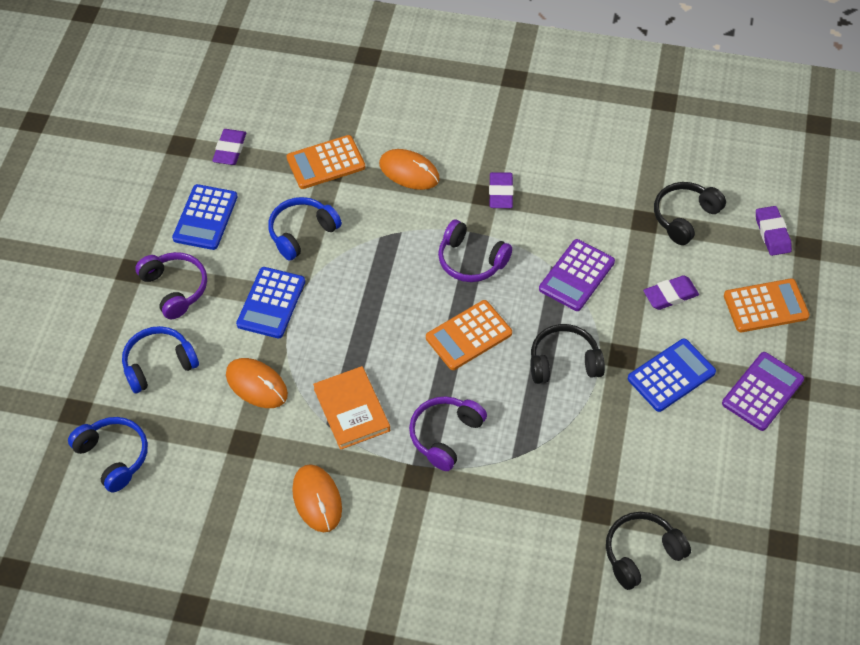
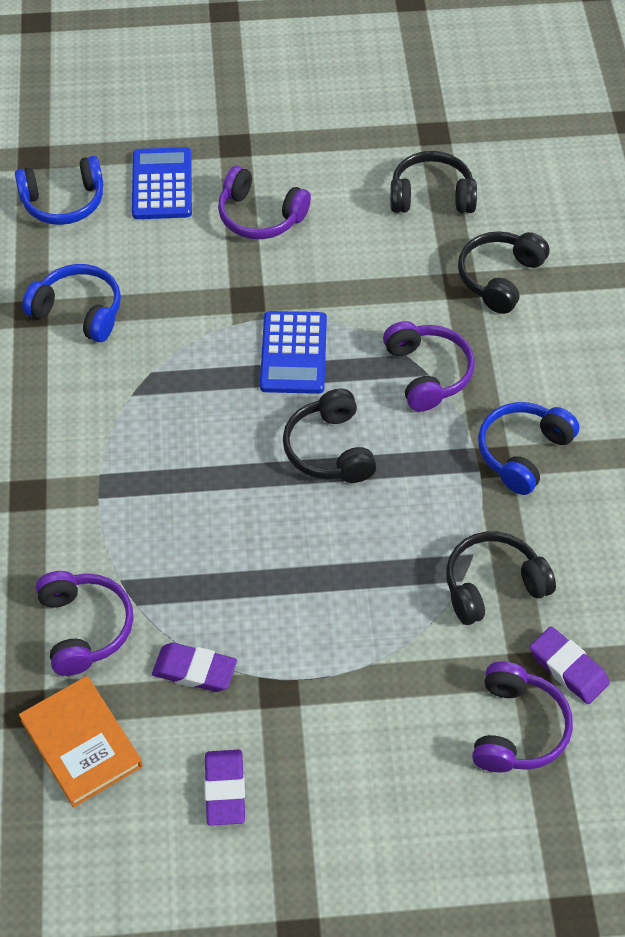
black headphones: [530,324,605,384] [606,512,691,590] [654,182,726,245] = 3 -> [283,389,376,483] [390,151,477,213] [446,531,556,625] [458,231,549,314] = 4
blue calculator: [172,184,238,250] [236,267,305,338] [628,338,716,412] = 3 -> [132,147,192,219] [260,311,327,394] = 2
orange calculator: [287,135,365,189] [426,300,512,370] [724,279,810,332] = 3 -> none = 0
orange mouse: [226,358,288,408] [292,464,342,532] [379,149,440,190] = 3 -> none = 0
purple calculator: [539,239,615,311] [722,352,804,431] = 2 -> none = 0
purple eraser: [212,129,246,165] [489,172,513,208] [643,275,699,310] [756,206,792,256] = 4 -> [152,643,237,692] [204,750,245,826] [530,626,610,704] = 3
purple headphones: [135,252,207,319] [409,396,487,471] [438,220,512,282] = 3 -> [36,571,133,676] [218,166,311,239] [383,321,475,411] [472,661,573,772] = 4

